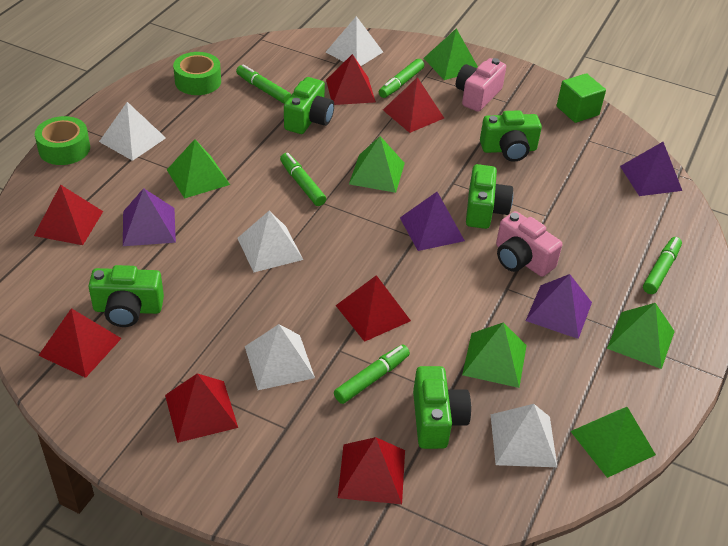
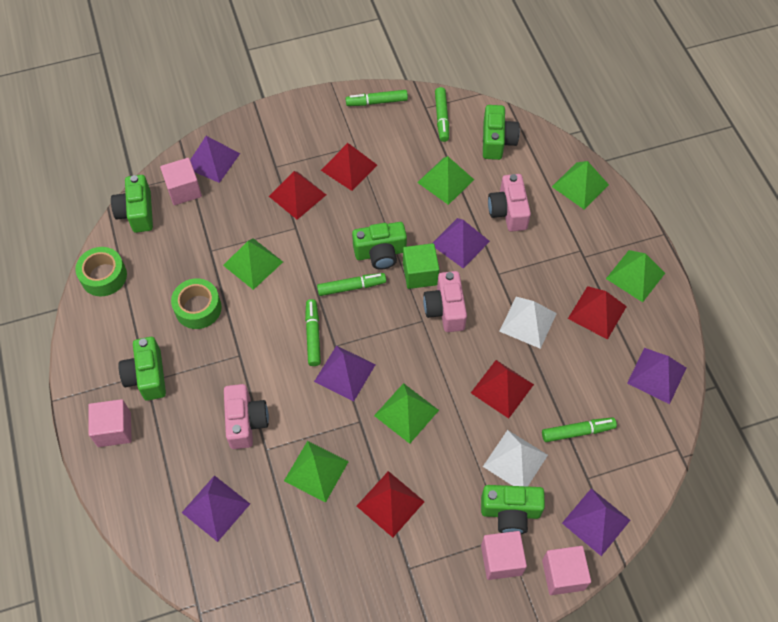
pink camera: [456,58,506,112] [496,211,562,277] = 2 -> [224,384,269,449] [423,271,467,332] [488,174,531,232] = 3
pink cube: none = 0 -> [88,399,132,447] [160,158,202,205] [481,531,527,580] [542,546,591,595] = 4
purple pyramid: [123,188,176,246] [400,192,465,251] [526,274,592,339] [620,142,682,196] = 4 -> [181,475,250,542] [190,136,240,183] [314,345,376,401] [433,218,490,269] [562,488,630,556] [627,348,686,404] = 6
red pyramid: [34,185,103,245] [38,308,122,378] [165,373,238,443] [326,54,376,105] [336,275,411,342] [338,437,405,504] [383,77,444,133] = 7 -> [269,171,326,220] [321,143,377,191] [357,471,425,537] [471,360,534,418] [568,286,627,340] = 5
white pyramid: [99,102,166,161] [237,211,303,272] [245,324,315,390] [326,16,383,66] [491,404,557,467] = 5 -> [483,430,548,486] [499,297,557,349] = 2

